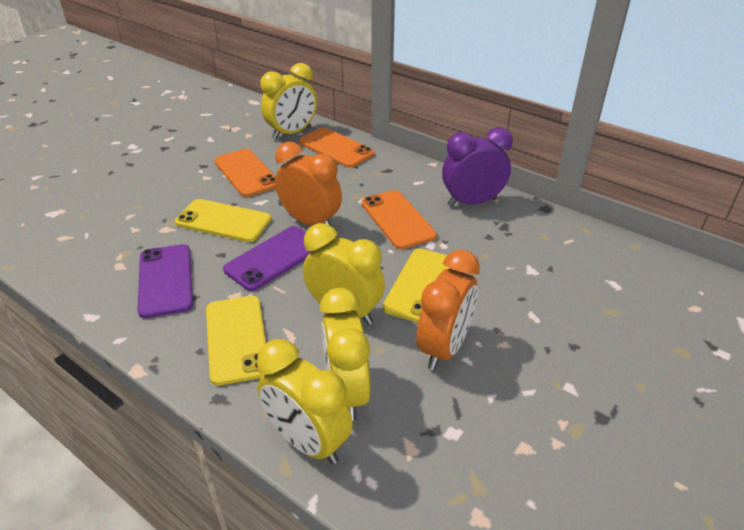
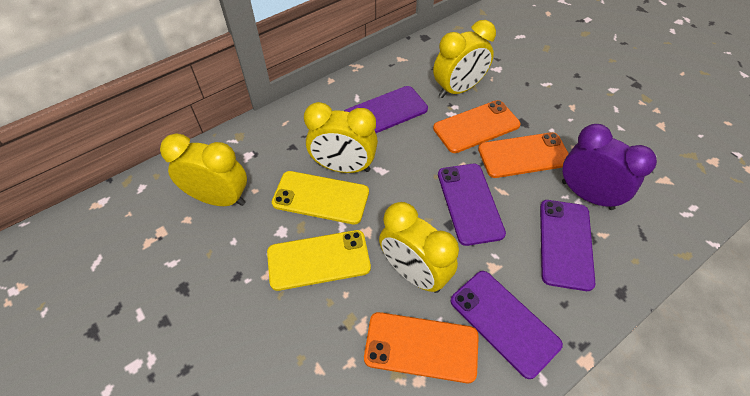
orange clock: [275,142,342,226] [417,250,480,370] = 2 -> none = 0
purple phone: [137,244,193,318] [223,226,313,291] = 2 -> [344,86,428,133] [438,164,506,246] [451,271,563,379] [540,200,595,291] = 4
yellow phone: [175,199,271,242] [206,296,266,386] [383,248,451,323] = 3 -> [267,230,371,291] [272,171,369,224] = 2

